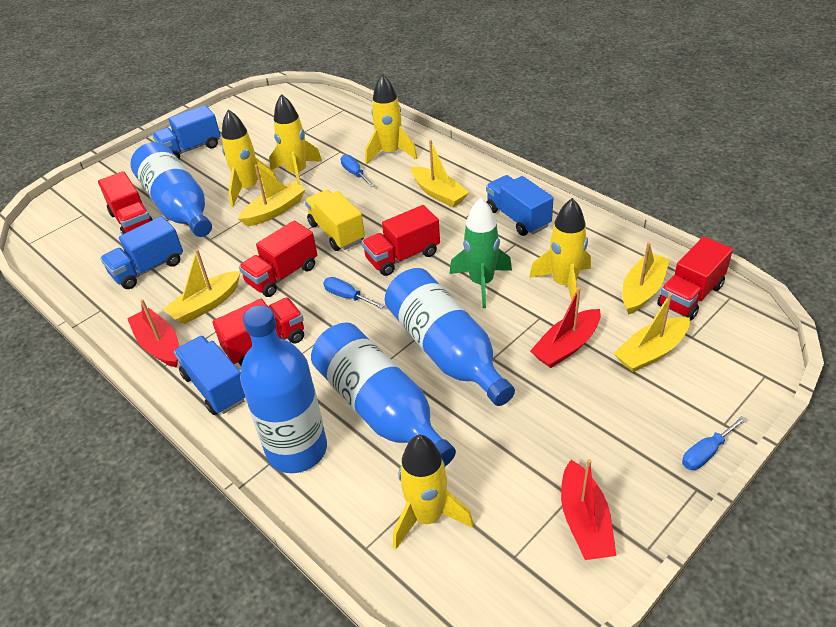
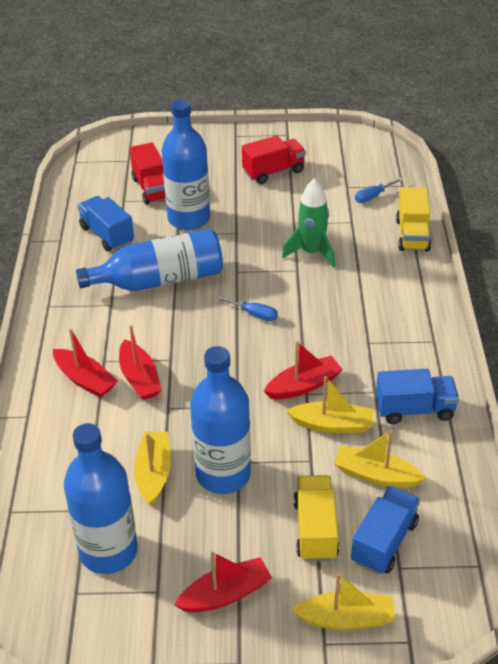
blue screwdriver: [323,277,385,309] [341,154,374,187] [682,416,747,470] = 3 -> [216,296,278,321] [355,178,403,203] = 2
blue truck: [100,216,183,289] [152,105,221,159] [174,336,245,415] [486,175,554,236] = 4 -> [77,196,134,252] [351,486,420,575] [376,369,459,424] = 3
red boat: [127,299,179,368] [530,287,601,368] [561,459,616,560] = 3 -> [53,328,118,398] [119,325,162,400] [174,552,272,612] [264,341,343,399] = 4
red truck: [98,171,153,235] [212,297,304,366] [239,220,317,297] [362,205,440,276] [657,237,733,320] = 5 -> [130,142,165,205] [242,136,306,184] = 2
yellow boat: [163,249,240,324] [238,165,306,226] [411,140,469,207] [614,293,690,372] [622,242,670,315] = 5 -> [134,432,171,506] [286,376,374,433] [291,573,395,630] [334,430,426,488] = 4
yellow rocket: [222,109,277,207] [269,94,322,186] [365,74,417,165] [393,435,474,549] [529,198,591,301] = 5 -> none = 0
yellow truck: [305,190,365,251] = 1 -> [293,475,339,562] [396,187,431,251] = 2

